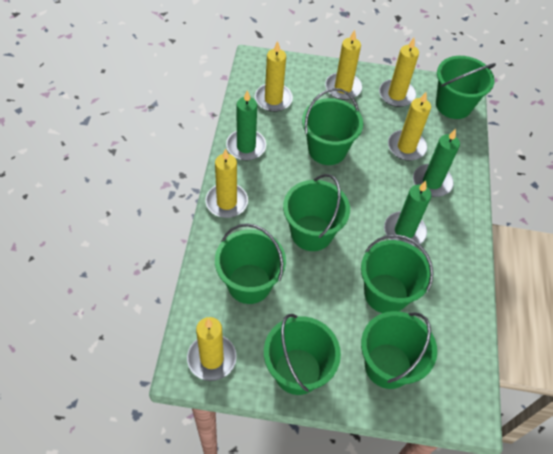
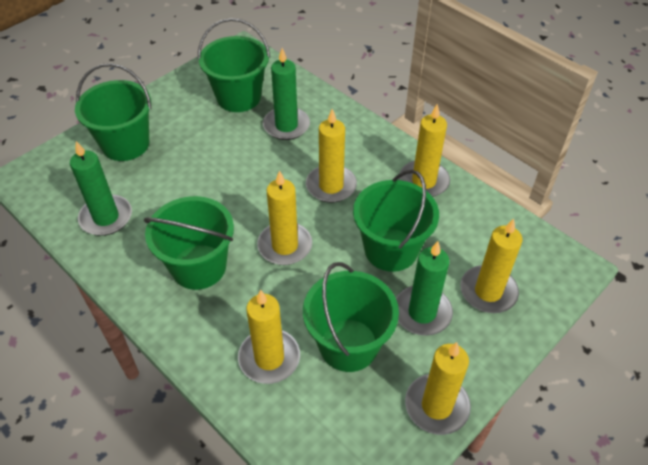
green bucket: [215,223,286,304] [264,314,341,395] [283,174,350,251] [302,88,363,165] [361,234,433,313] [361,311,437,389] [436,56,496,119] = 7 -> [75,63,152,161] [144,196,234,290] [198,18,270,112] [303,262,399,372] [353,170,439,272] = 5

